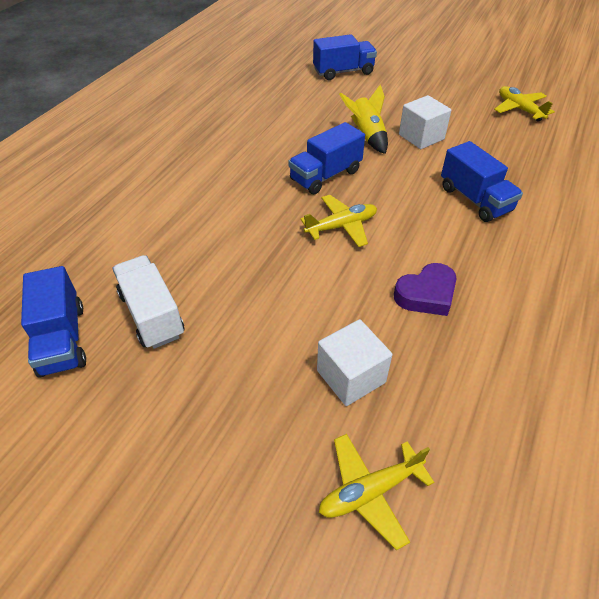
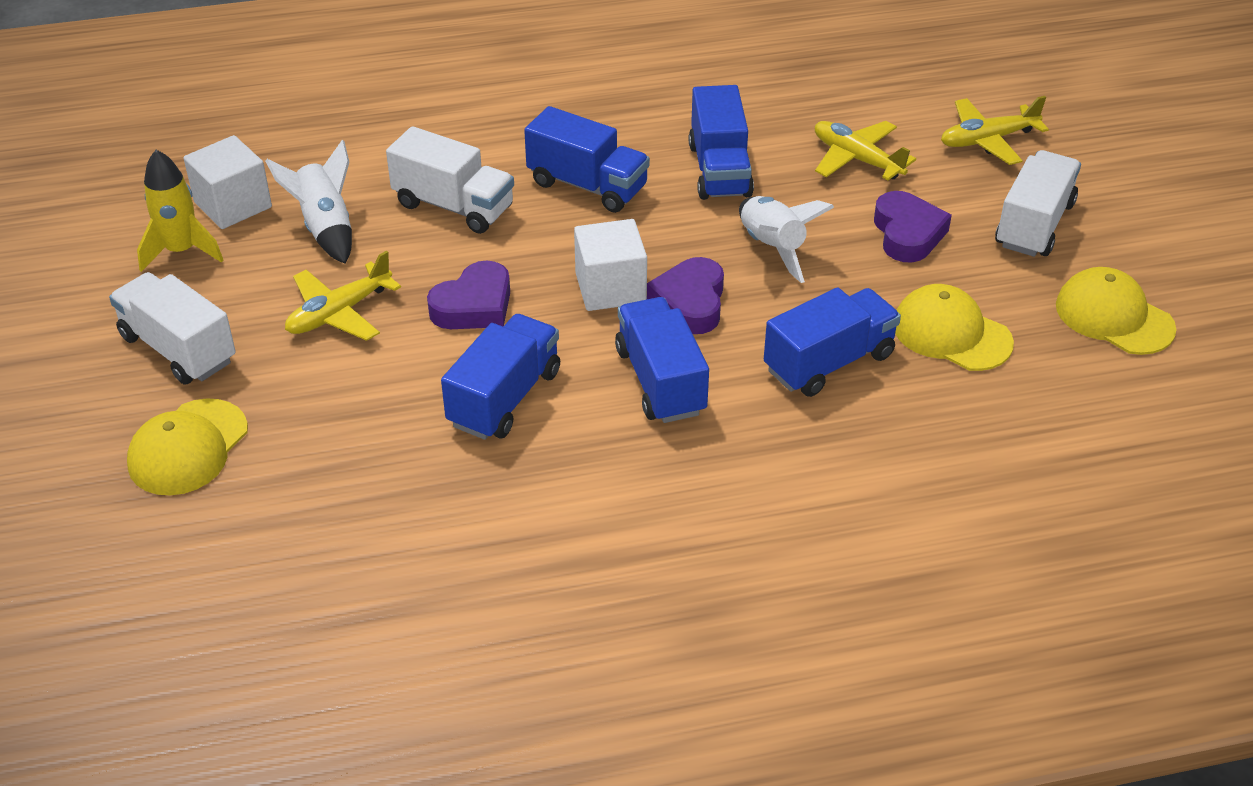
blue truck: [21,266,86,377] [288,122,365,194] [313,34,377,80] [441,141,523,222] = 4 -> [441,314,560,440] [524,106,650,213] [615,297,709,423] [689,85,754,200] [764,287,901,397] = 5
purple heart: [394,263,457,316] = 1 -> [427,260,510,329] [647,257,724,334] [874,191,952,263] = 3
white rocket: none = 0 -> [265,140,352,264] [739,196,834,283] = 2
white truck: [112,255,184,349] = 1 -> [109,272,236,384] [386,126,514,234] [995,150,1081,257] = 3
yellow cap: none = 0 -> [127,398,248,495] [895,284,1014,371] [1056,267,1177,355] = 3

